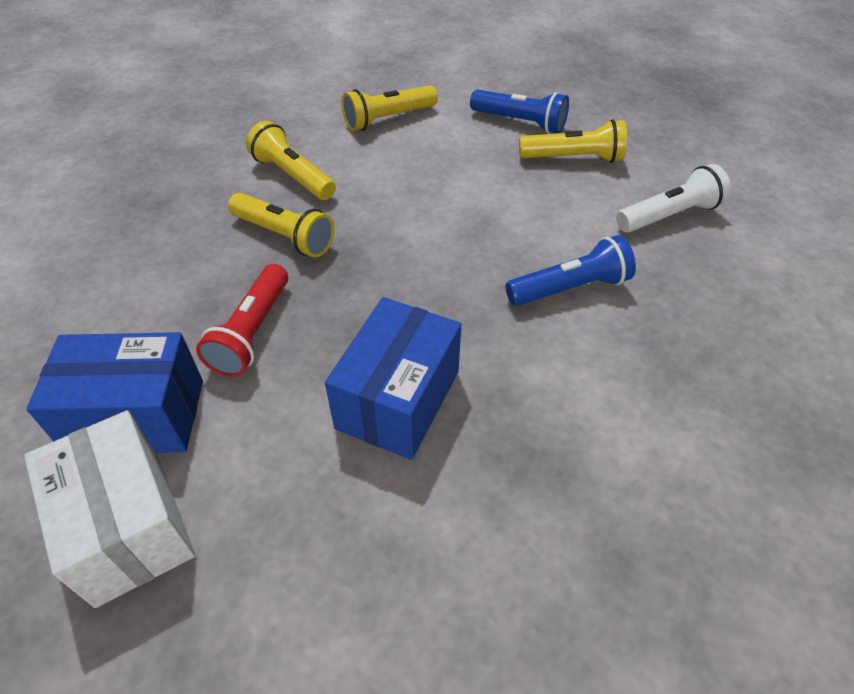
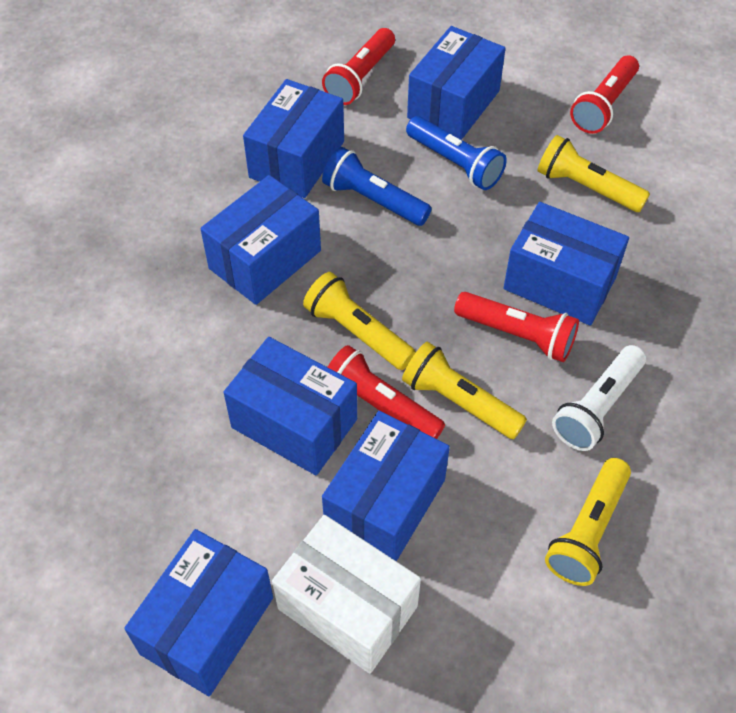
blue box: [27,332,203,453] [325,297,461,460] = 2 -> [124,529,273,696] [201,175,321,305] [224,337,357,475] [243,79,344,198] [322,411,450,561] [407,26,506,140] [504,202,629,326] = 7
red flashlight: [196,264,288,377] = 1 -> [322,28,395,105] [328,345,445,439] [454,292,579,362] [570,55,639,134] = 4

